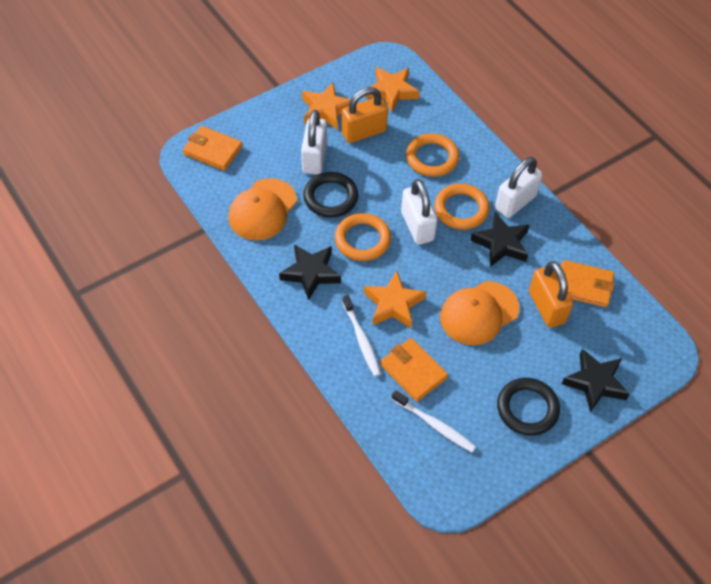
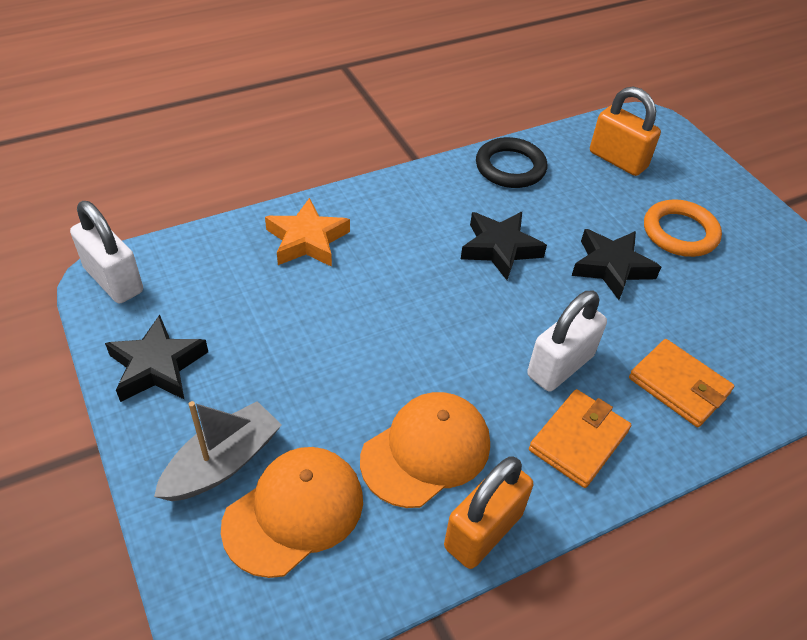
black ring: [303,172,358,218] [497,378,560,436] = 2 -> [476,137,547,188] = 1
grey boat: none = 0 -> [154,401,282,501] = 1
orange ring: [335,213,391,261] [406,133,459,177] [434,184,490,230] = 3 -> [644,199,722,257] = 1
orange star: [302,83,351,130] [364,271,426,328] [365,67,420,112] = 3 -> [265,198,350,267] = 1
orange wallet: [183,126,243,171] [380,338,448,402] [561,260,615,308] = 3 -> [529,389,631,488] [629,339,734,427] = 2
white padlock: [301,110,327,175] [401,179,437,245] [495,157,543,218] = 3 -> [70,201,143,303] [527,290,607,392] = 2
white toothbrush: [342,295,381,376] [392,390,476,452] = 2 -> none = 0

